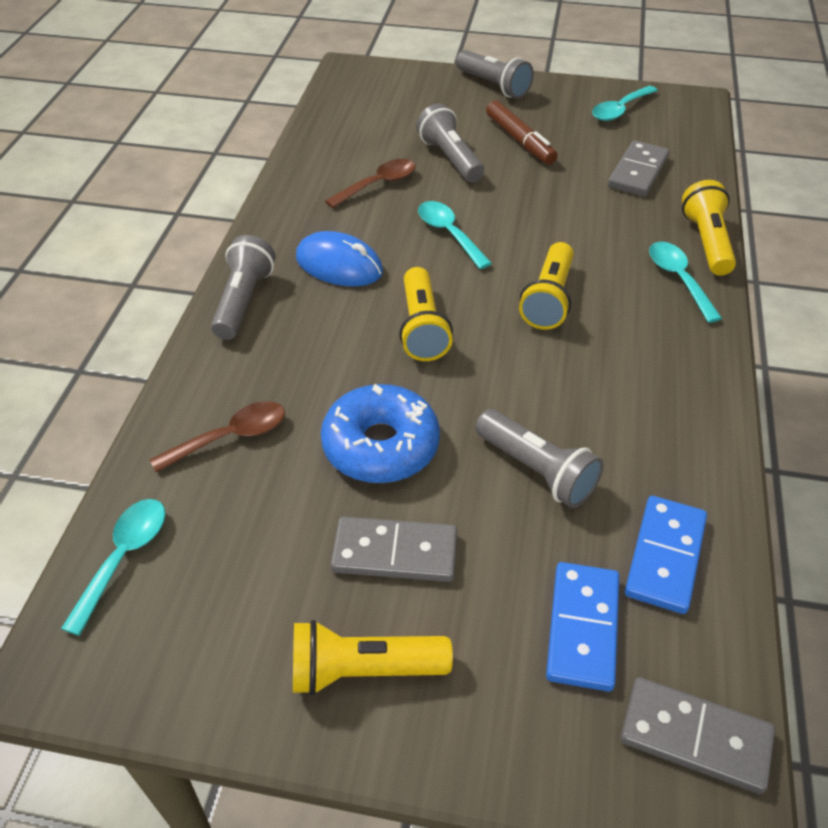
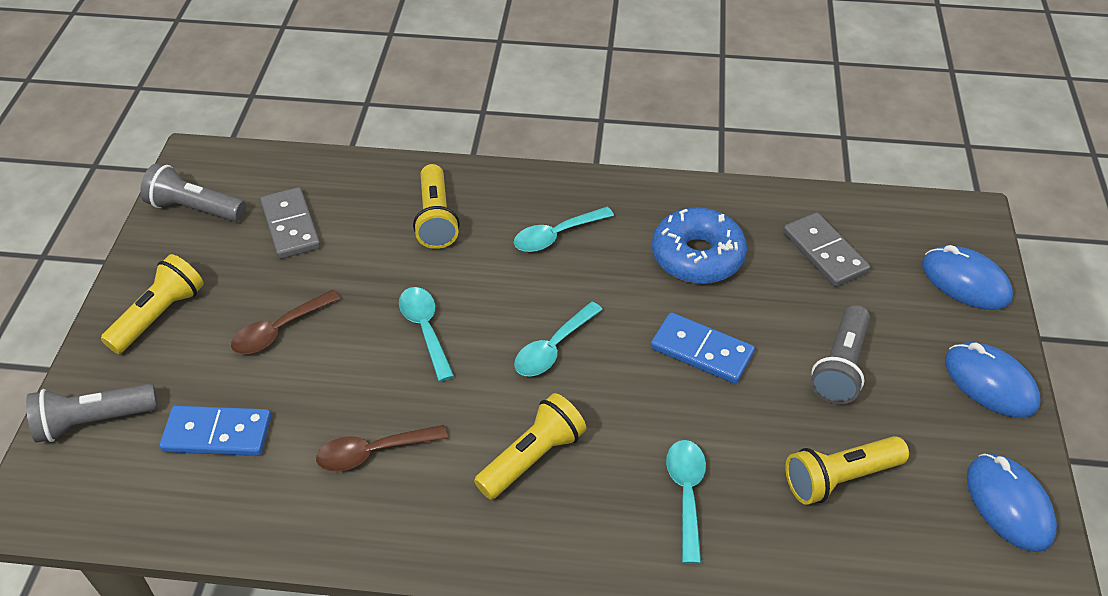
blue mouse: [296,231,383,286] = 1 -> [922,245,1013,310] [945,342,1040,418] [967,453,1057,552] = 3
brown marker: [486,100,558,165] = 1 -> none = 0
grey domino: [331,516,458,582] [608,140,670,196] [620,677,775,794] = 3 -> [260,187,321,259] [783,212,870,287] = 2
grey flashlight: [211,235,275,340] [416,103,484,182] [456,50,534,99] [475,409,604,508] = 4 -> [26,383,158,443] [140,163,246,222] [811,305,870,404] = 3

